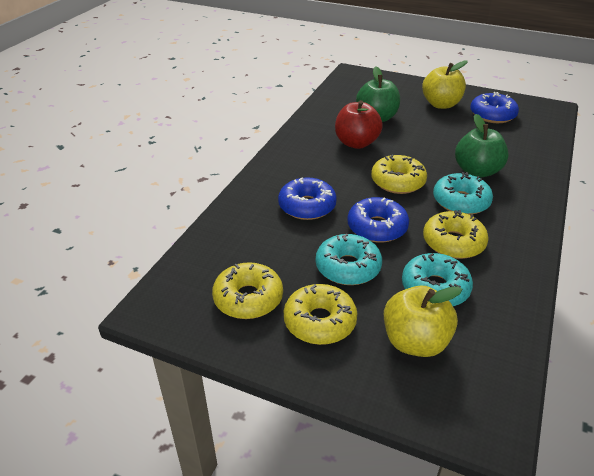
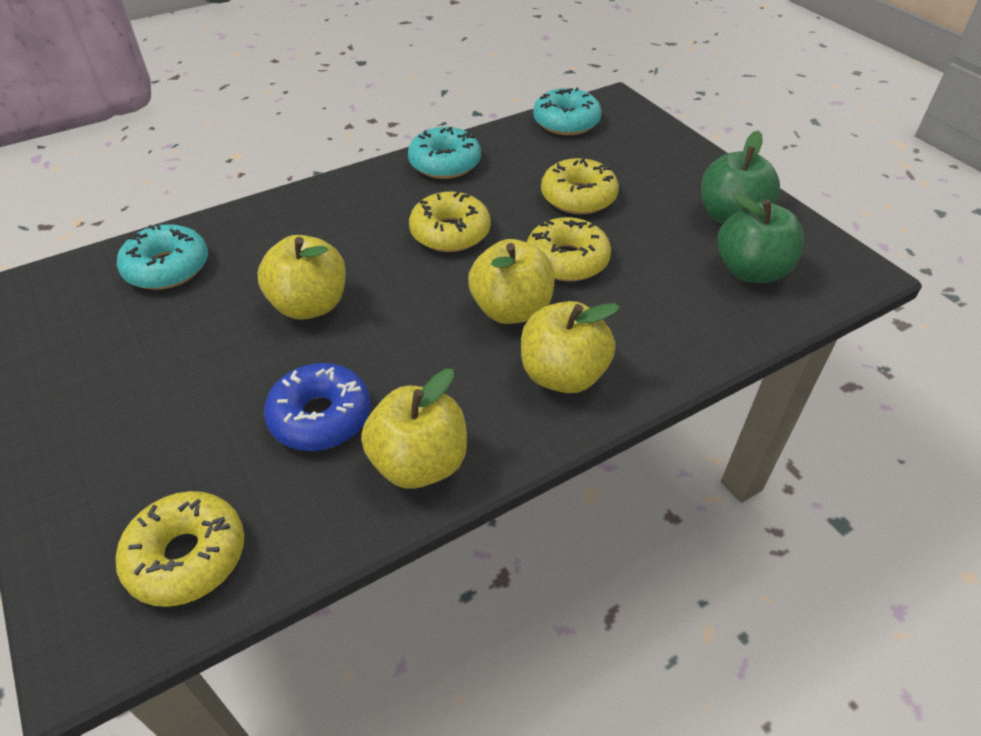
blue donut: [278,177,337,220] [347,197,409,243] [470,92,519,123] = 3 -> [264,363,370,451] = 1
red apple: [335,100,383,149] = 1 -> none = 0
yellow apple: [384,286,462,357] [422,60,468,109] = 2 -> [258,235,346,319] [361,369,467,489] [468,239,555,324] [521,301,619,393] = 4

